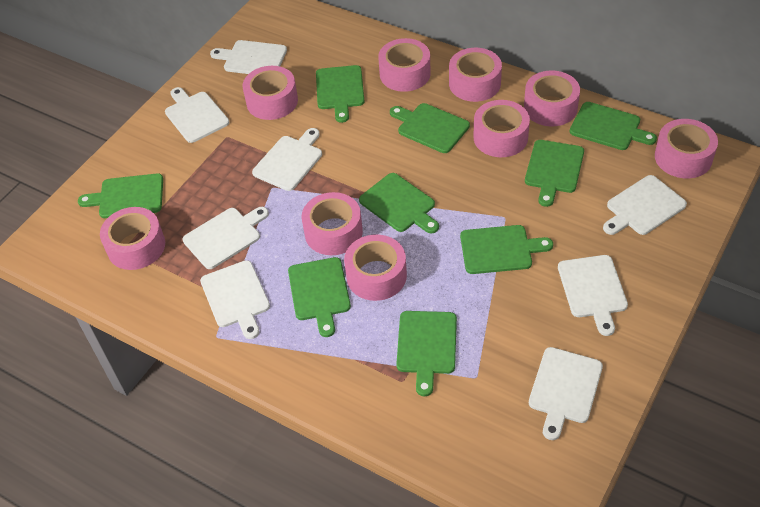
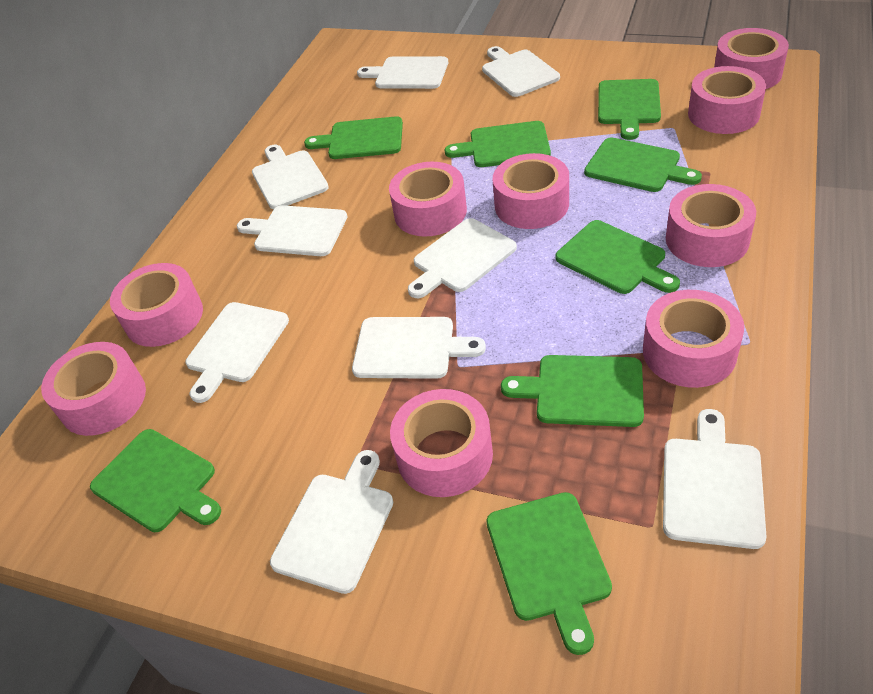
green cutting board: [78,173,163,218] [288,257,351,337] [316,65,365,123] [359,173,439,234] [390,103,470,153] [396,311,457,396] [460,225,553,274] [525,140,584,207] [569,102,657,150] = 9 -> [90,429,221,532] [304,116,403,159] [445,121,551,167] [486,492,612,655] [501,355,644,427] [555,220,680,294] [584,138,702,192] [598,79,661,140] = 8
white cutting board: [165,87,229,143] [183,207,269,269] [200,260,270,339] [210,40,287,74] [252,128,322,191] [529,347,603,440] [558,255,628,336] [603,175,687,235] = 8 -> [186,302,289,403] [237,205,348,256] [252,145,329,209] [270,450,393,594] [352,317,486,379] [357,56,448,89] [408,218,517,298] [482,46,560,97] [663,409,767,549] = 9

